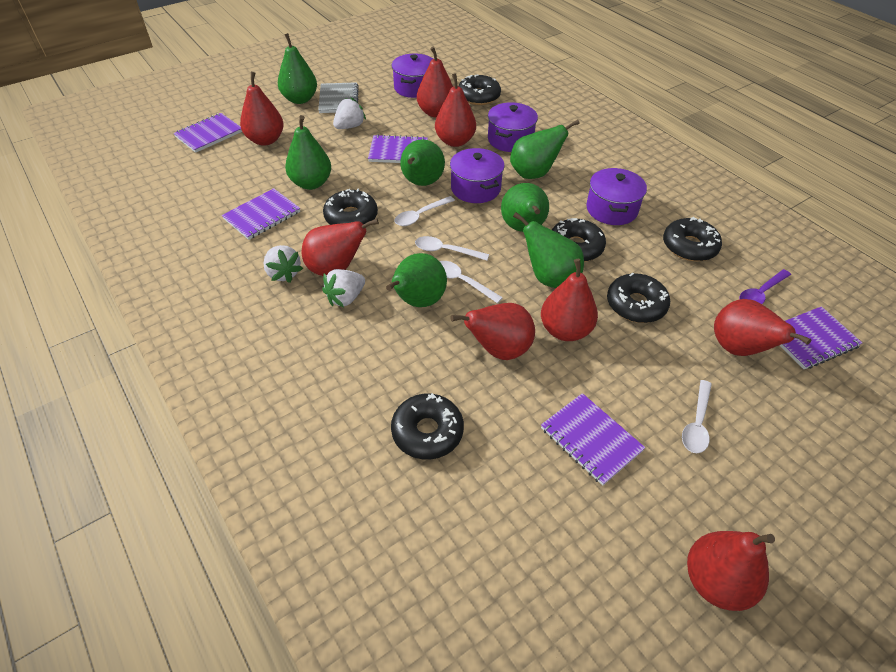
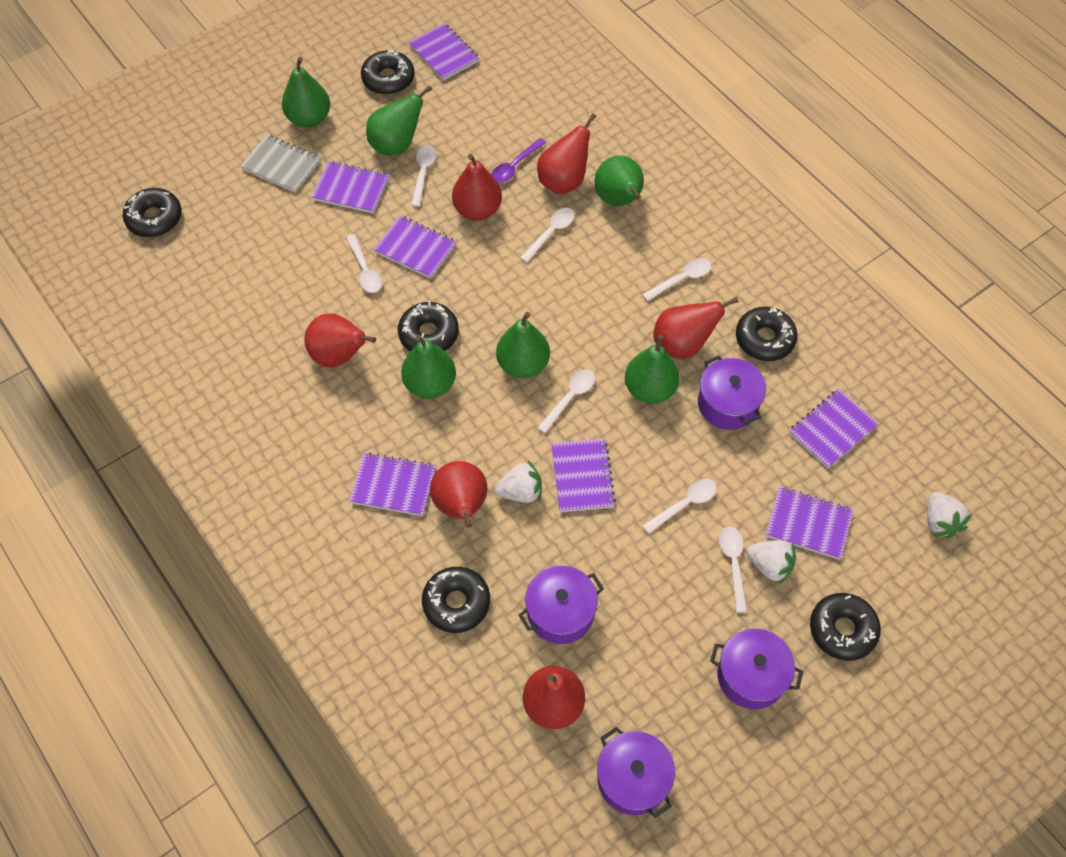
green pear: [278,33,317,104] [285,115,331,190] [386,253,447,307] [400,139,445,186] [501,183,549,232] [510,120,580,179] [513,212,584,288] = 7 -> [282,57,330,128] [366,85,433,155] [401,335,456,399] [496,312,550,378] [595,155,644,206] [625,335,680,404] = 6
purple notebook: [173,113,242,153] [222,188,300,240] [368,134,428,163] [541,393,645,486] [779,306,862,369] = 5 -> [311,161,389,214] [349,452,436,516] [373,215,456,279] [408,23,479,81] [551,439,616,512] [765,487,853,560] [789,389,878,468] = 7
red pear: [240,72,284,146] [302,219,379,276] [417,47,453,118] [435,73,476,147] [451,303,535,360] [541,259,598,341] [687,531,775,611] [714,299,811,356] = 8 -> [304,314,376,367] [430,461,488,528] [452,154,502,220] [523,666,585,729] [537,113,596,194] [653,297,739,358] = 6
white spoon: [395,196,455,226] [415,236,489,261] [439,261,503,303] [682,380,712,453] = 4 -> [346,234,382,293] [411,145,437,207] [520,208,575,263] [537,369,595,433] [642,258,711,301] [643,479,717,534] [719,527,747,613] = 7

